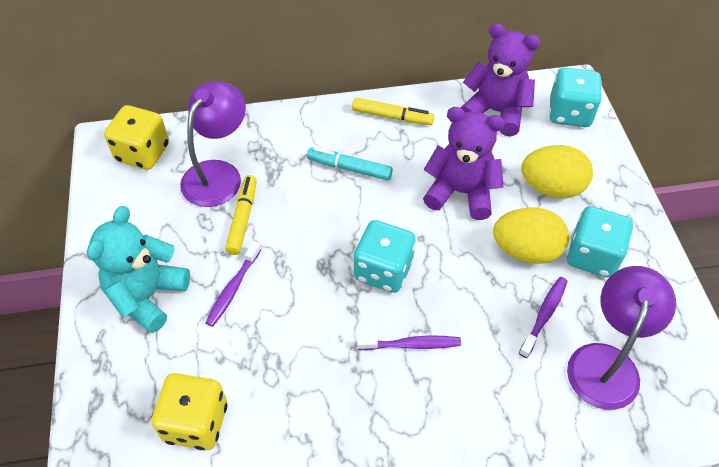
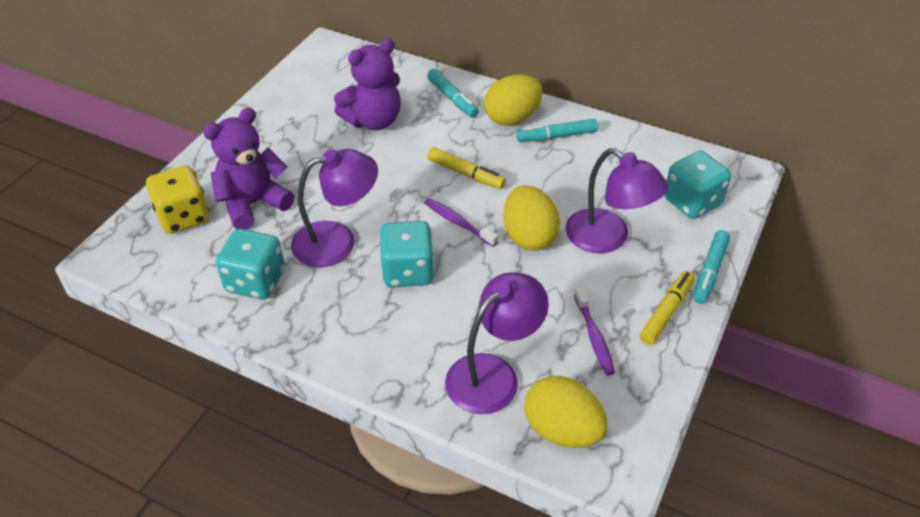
purple lamp: [180,81,246,207] [567,266,676,410] = 2 -> [291,149,378,267] [445,272,549,414] [566,148,668,253] = 3
purple toothbrush: [205,241,262,327] [357,335,461,351] [519,277,568,358] = 3 -> [424,198,498,247] [574,287,615,375] = 2
turquoise marker: [307,147,393,180] = 1 -> [427,69,479,118] [517,119,598,142] [693,230,730,304] = 3
turquoise teddy bear: [87,206,190,333] = 1 -> none = 0
yellow dice: [104,105,169,170] [151,373,227,450] = 2 -> [146,165,209,234] = 1
yellow egg: [493,207,569,264] [521,145,593,198] = 2 -> [484,74,543,126] [503,185,560,251] [524,376,608,448] = 3

